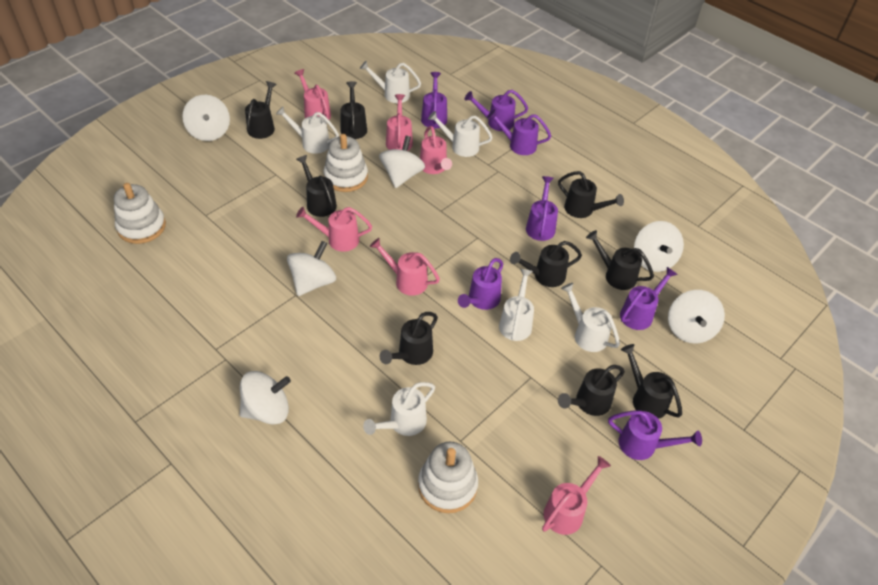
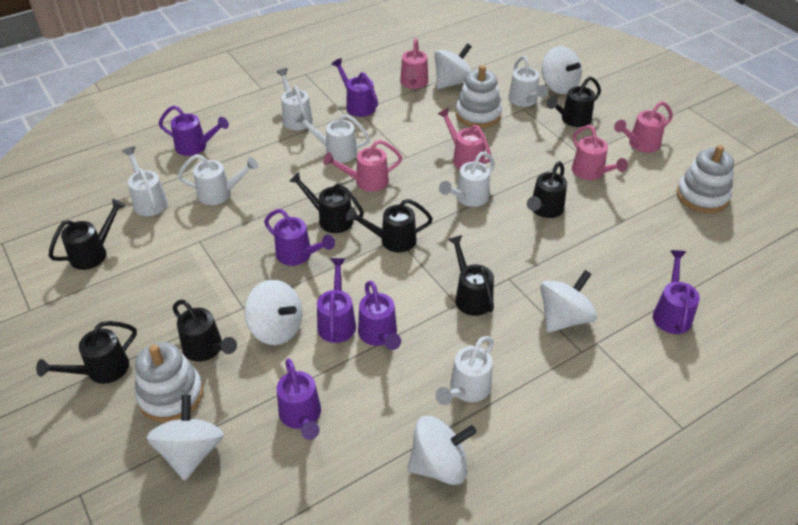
black watering can: [245,81,277,139] [296,155,337,217] [340,81,367,139] [380,312,438,365] [510,241,582,287] [558,171,624,218] [558,365,625,416] [586,230,654,290] [621,344,682,419] = 9 -> [36,321,137,384] [49,199,125,270] [173,300,237,362] [289,172,364,233] [346,199,433,252] [448,235,494,316] [527,161,567,218] [547,76,601,127] = 8
pink watering can: [294,69,331,120] [296,207,372,252] [370,238,440,296] [386,94,413,151] [420,126,452,174] [542,456,611,535] = 6 -> [323,140,402,192] [400,39,428,89] [438,108,491,169] [572,125,628,180] [614,101,673,153] = 5
white watering can: [276,106,339,154] [360,61,421,103] [363,382,435,436] [428,111,493,157] [499,269,534,341] [561,283,620,352] = 6 -> [122,147,168,216] [178,154,258,205] [276,68,313,130] [295,112,370,163] [435,336,494,405] [439,152,495,207] [508,56,548,107] = 7

